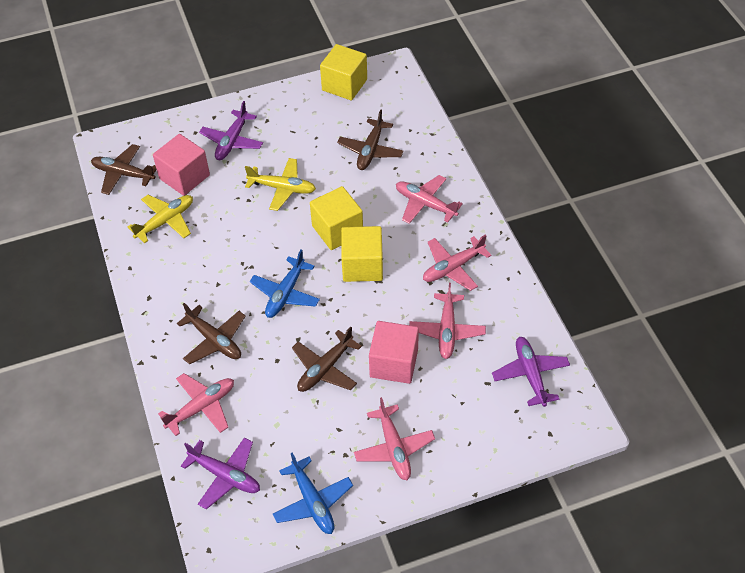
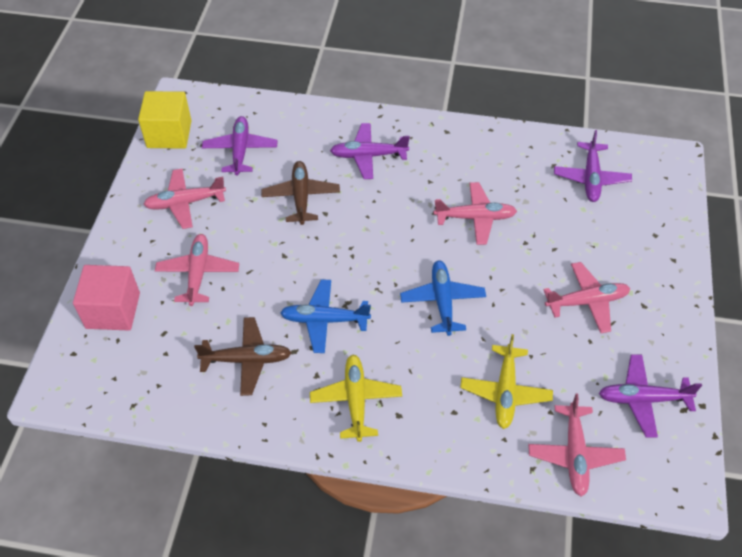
brown plane: [91,144,157,195] [177,303,246,365] [292,326,362,392] [337,109,404,170] = 4 -> [194,317,292,396] [261,161,340,225] = 2
pink cube: [153,134,210,196] [369,321,419,384] = 2 -> [73,265,140,331] = 1
purple plane: [181,438,260,509] [199,101,263,160] [492,337,570,407] = 3 -> [202,116,278,176] [330,123,410,179] [554,130,632,202] [599,355,702,438] = 4
yellow cube: [310,186,363,250] [320,44,367,100] [341,226,383,282] = 3 -> [138,91,192,149] = 1

